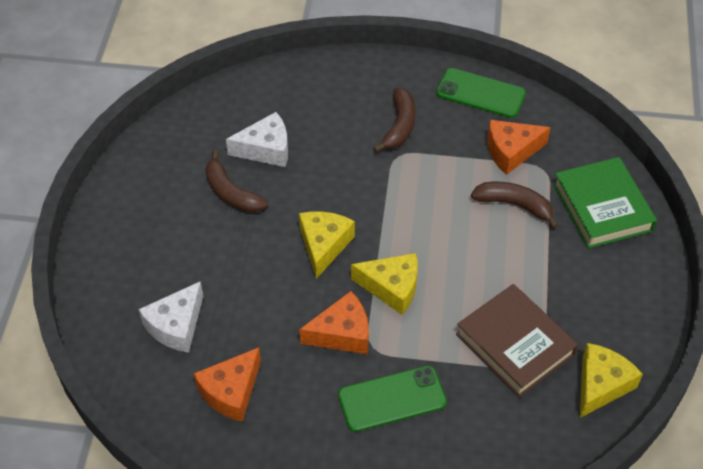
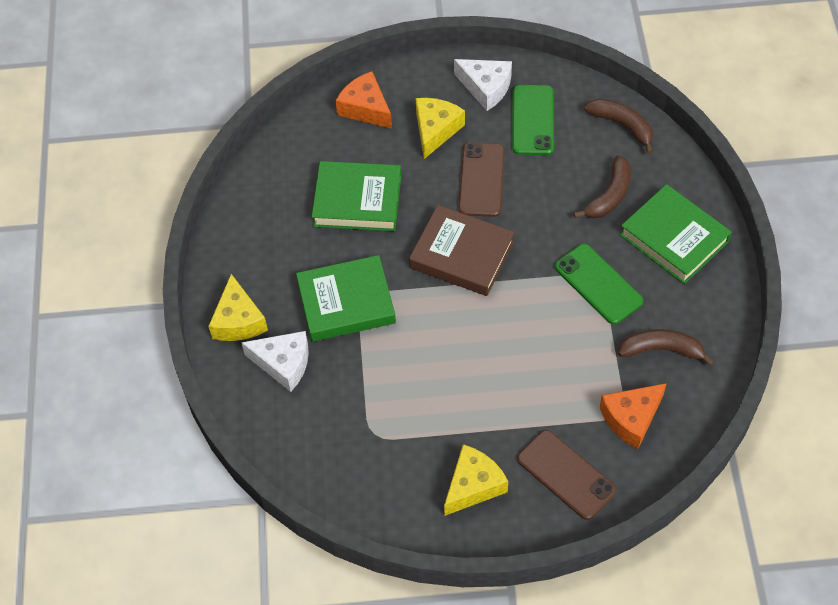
brown phone: none = 0 -> [458,142,505,217] [517,430,617,520] = 2
green book: [553,157,657,249] = 1 -> [296,255,396,342] [312,161,401,231] [620,184,732,284] = 3
orange cheese: [193,347,261,422] [299,291,369,354] [488,120,551,175] = 3 -> [336,71,392,129] [600,383,667,449] = 2

